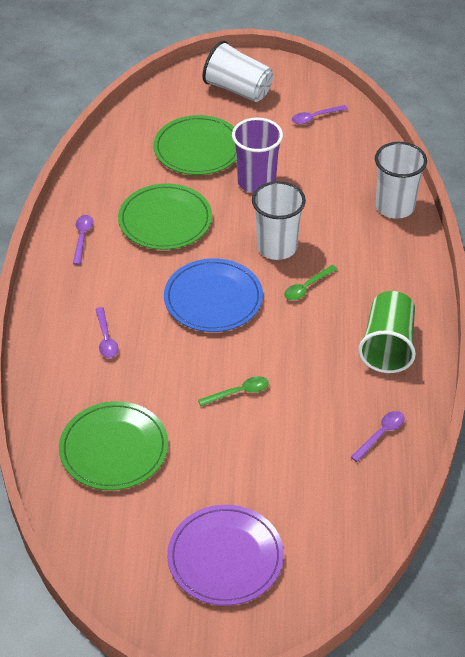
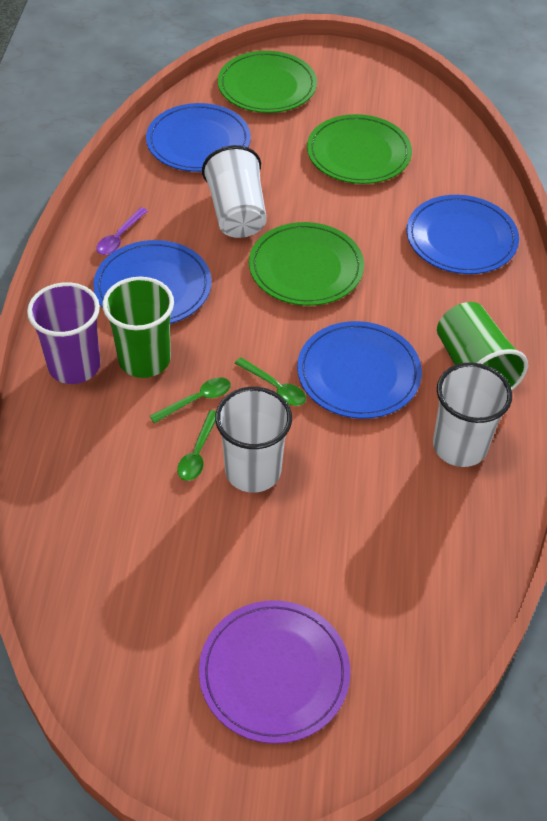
blue plate: [164,258,263,332] = 1 -> [93,240,211,324] [146,103,251,172] [297,321,422,419] [407,195,519,274] = 4
green cup: [358,291,416,373] = 1 -> [102,277,174,378] [437,302,528,390] = 2
green spoon: [198,376,269,406] [284,265,338,301] = 2 -> [150,377,231,423] [177,410,216,481] [235,357,306,406] = 3
purple spoon: [73,215,93,265] [96,307,119,358] [292,105,348,124] [351,411,405,462] = 4 -> [96,207,148,255] = 1

